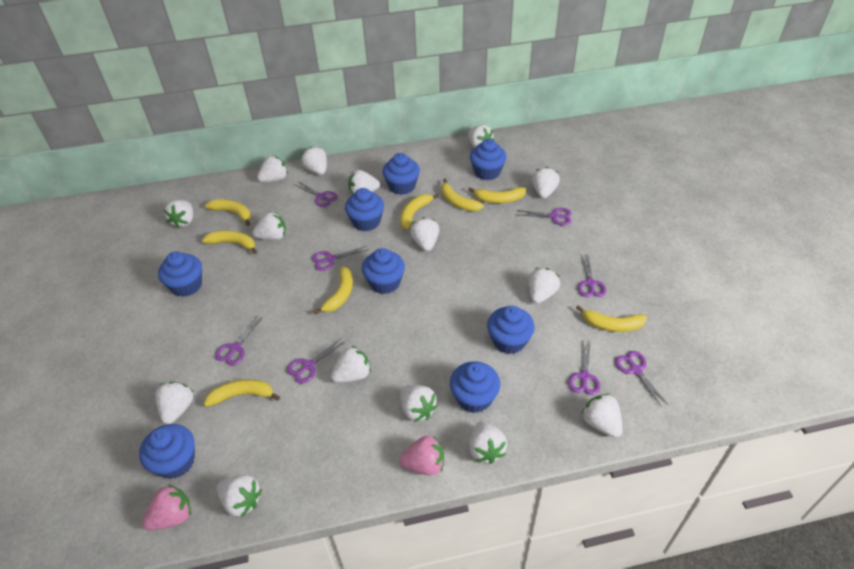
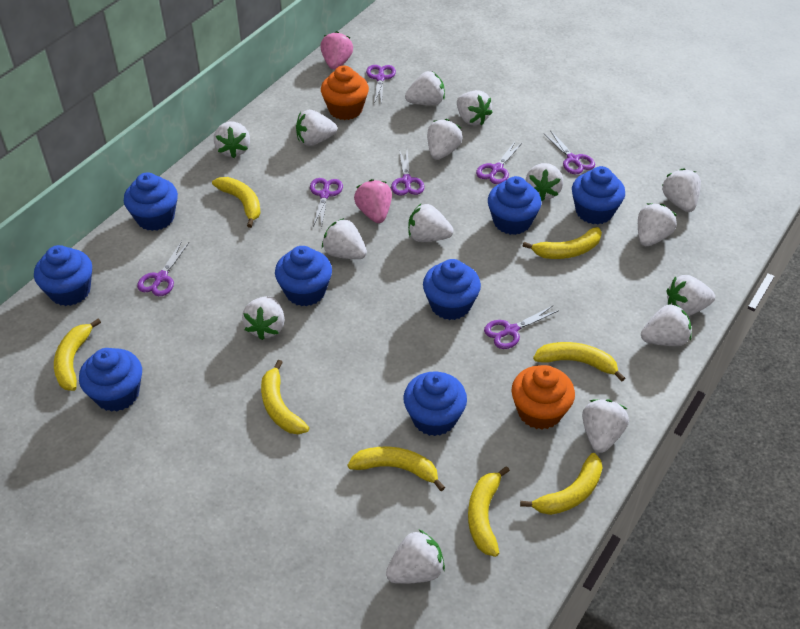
orange cupcake: none = 0 -> [321,65,369,120] [512,365,575,430] = 2
purple scissors: [215,316,263,365] [287,338,346,383] [295,181,338,207] [312,246,369,271] [517,208,571,225] [568,342,601,395] [578,254,606,297] [615,351,668,407] = 8 -> [137,241,189,296] [310,178,343,228] [366,65,396,104] [391,149,424,196] [476,142,522,184] [484,306,559,349] [544,130,595,174] = 7

